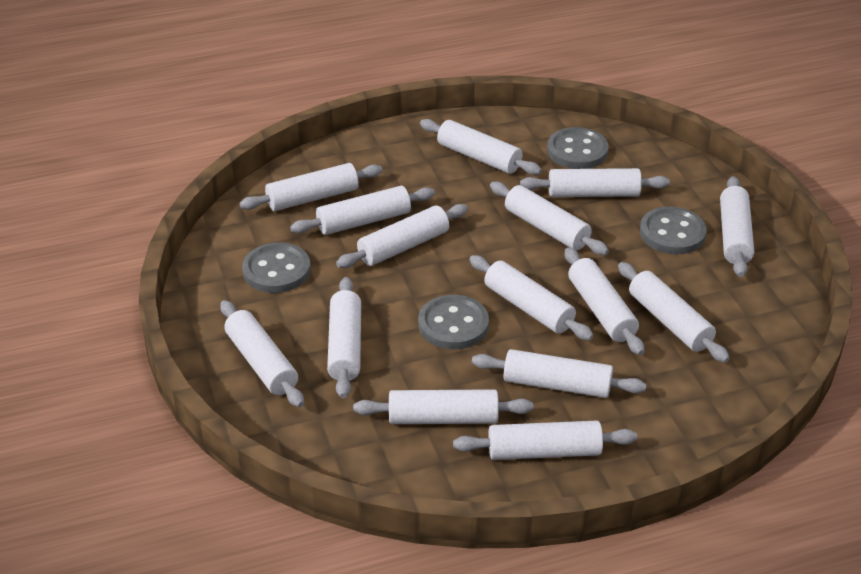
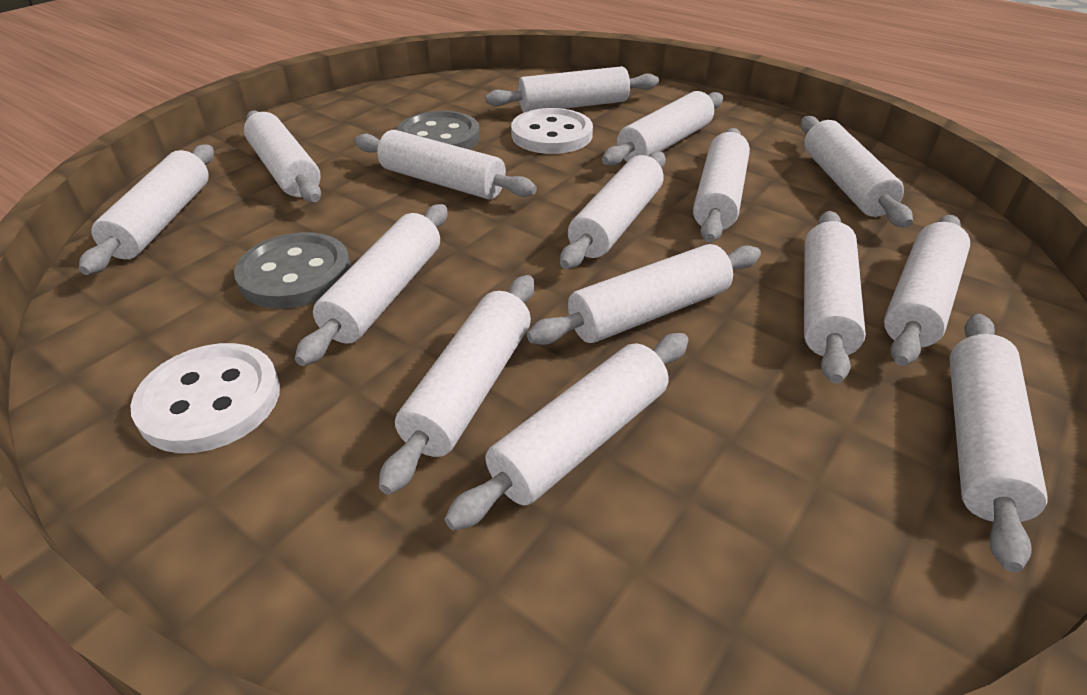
grey button: [242,242,311,293] [418,295,489,349] [547,127,609,169] [640,207,707,254] = 4 -> [234,232,351,309] [397,111,480,150] = 2
white button: none = 0 -> [130,343,280,453] [511,108,593,154] = 2

